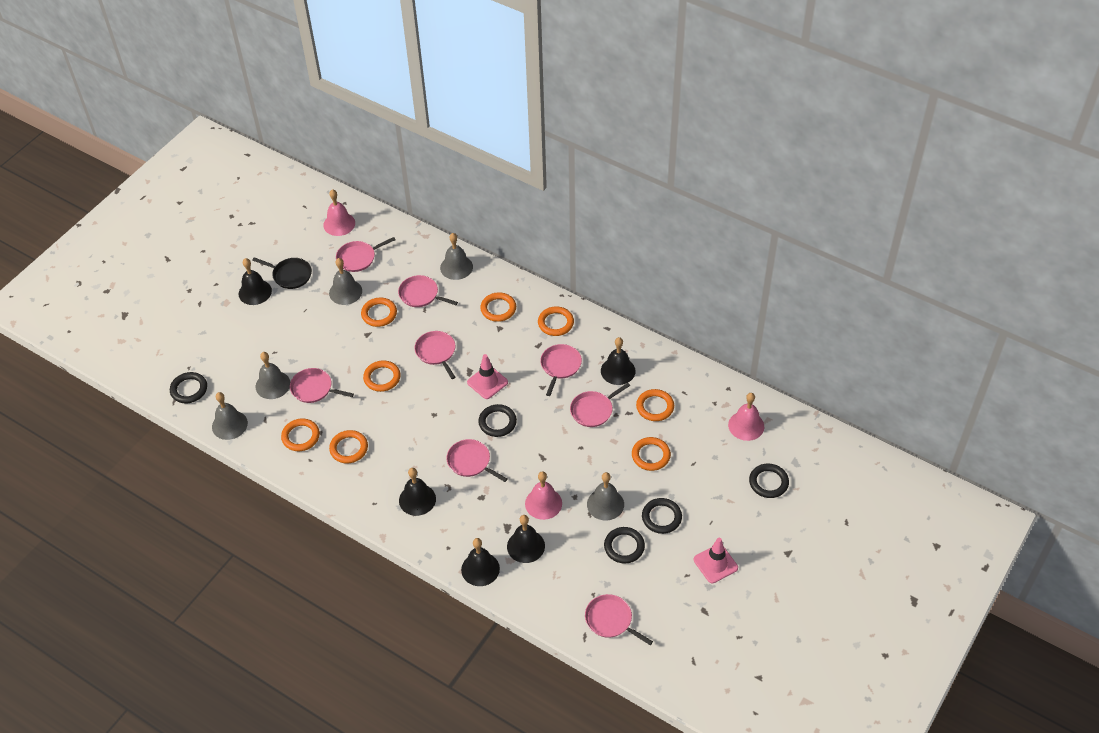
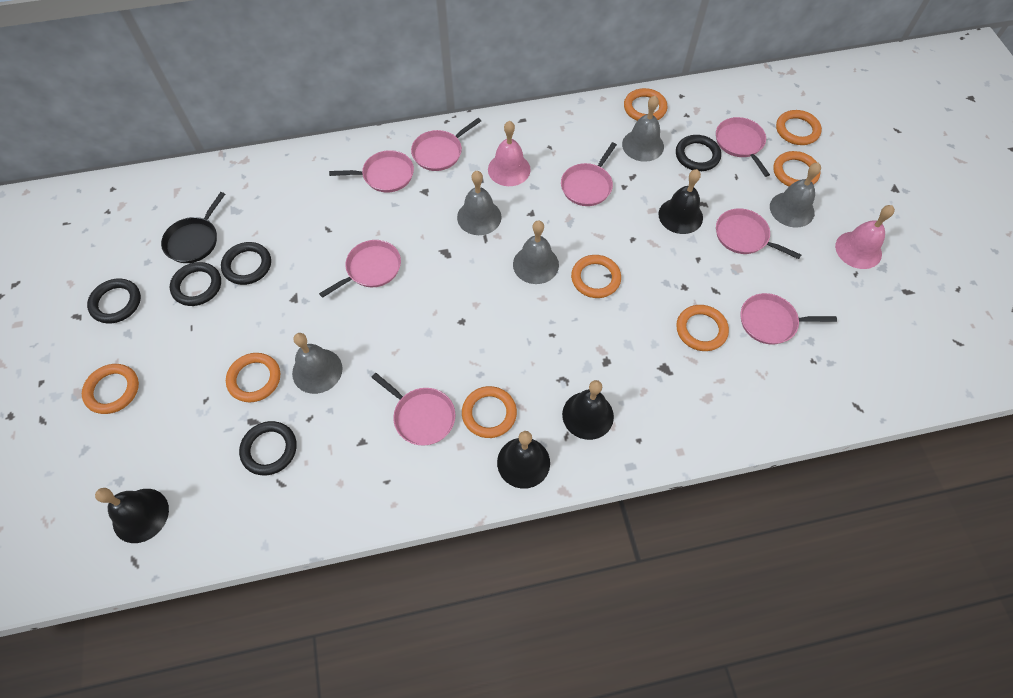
black bell: [239,258,272,305] [399,468,436,516] [461,538,500,586] [507,515,545,563] [601,337,636,385] = 5 -> [95,488,169,543] [497,431,550,489] [562,380,614,440] [659,169,703,234] = 4
pink bell: [323,189,355,236] [525,471,562,520] [728,393,764,441] = 3 -> [488,121,531,186] [835,205,895,269] = 2
pink traffic cone: [467,354,508,399] [694,538,738,583] = 2 -> none = 0

